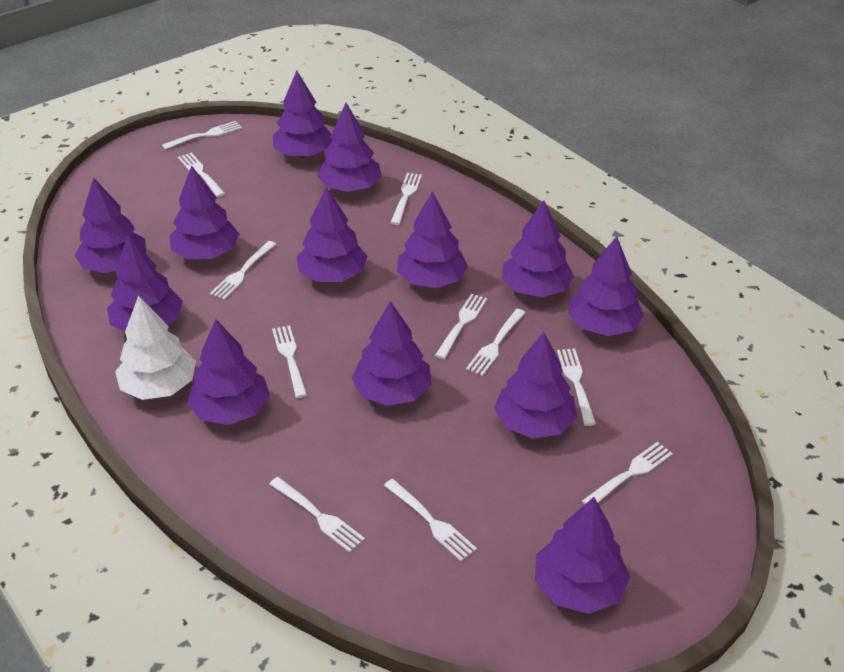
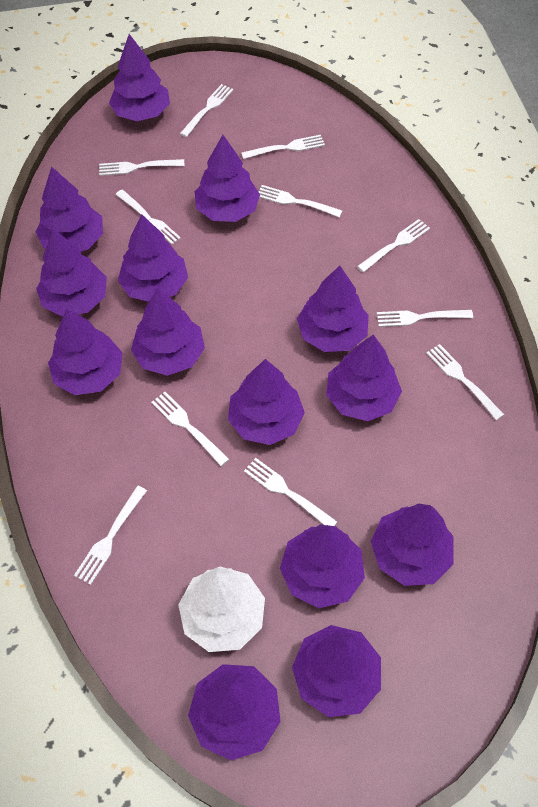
purple tree: [75,177,146,273] [107,235,183,332] [170,166,239,259] [187,319,270,425] [273,71,333,158] [296,187,368,282] [317,103,382,192] [351,301,432,406] [397,191,468,288] [494,332,577,439] [502,200,574,297] [535,497,630,614] [568,236,644,336] = 13 -> [36,166,103,251] [36,229,107,317] [48,309,123,395] [109,34,170,121] [118,215,188,302] [131,288,205,376] [188,664,281,760] [195,135,260,222] [228,359,305,445] [280,525,365,608] [292,625,381,717] [297,266,369,352] [326,334,402,421] [371,504,454,586] = 14

